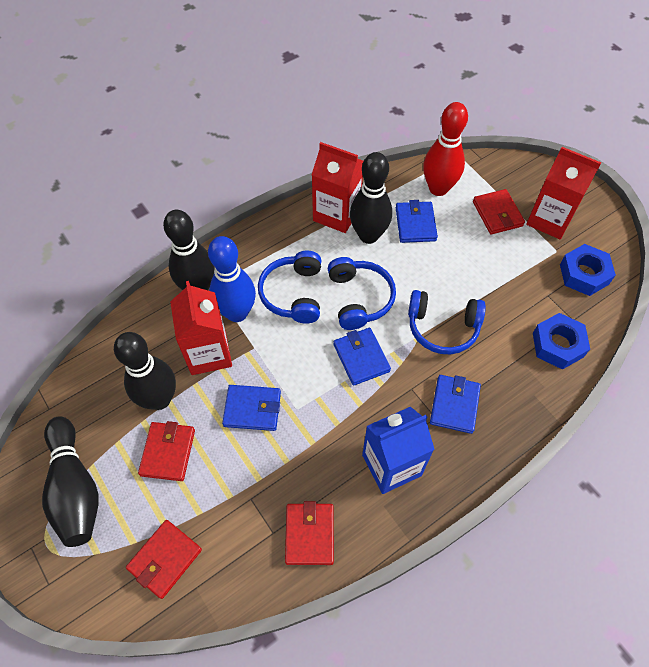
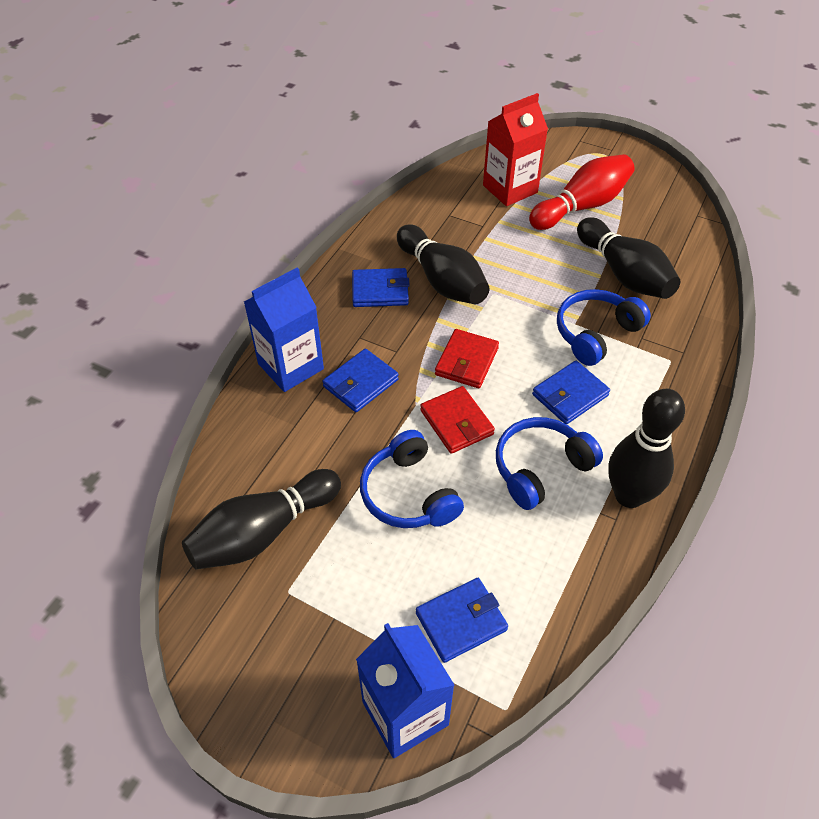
blue bowling pin: [208,236,256,322] = 1 -> none = 0
blue carton: [362,407,435,494] = 1 -> [244,268,324,392] [356,623,455,758] = 2
blue nut: [533,313,590,370] [560,244,616,296] = 2 -> none = 0
red carton: [170,281,232,375] [312,142,363,233] [526,147,601,239] = 3 -> [483,93,548,206] = 1
red wallet: [126,520,202,599] [138,421,195,481] [285,501,334,565] [473,189,525,234] = 4 -> [420,386,495,454] [435,329,499,388] = 2

